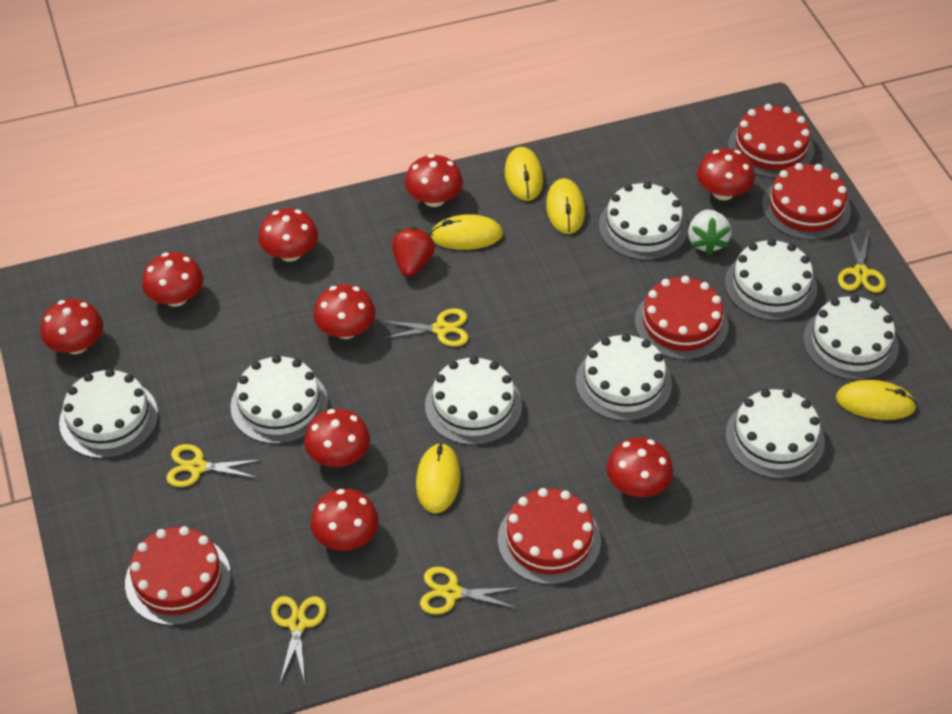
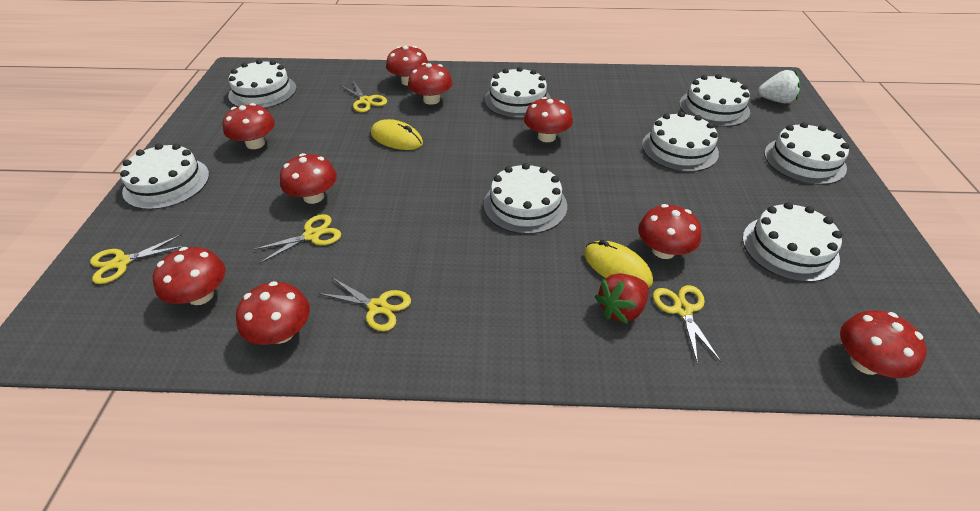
red cake: [125,526,231,626] [498,488,601,585] [635,276,729,360] [728,104,814,178] [762,163,851,240] = 5 -> none = 0
yellow mouse: [416,442,460,513] [431,214,503,250] [505,147,543,201] [546,178,585,234] [836,380,917,420] = 5 -> [371,119,423,150] [584,240,653,288] = 2

